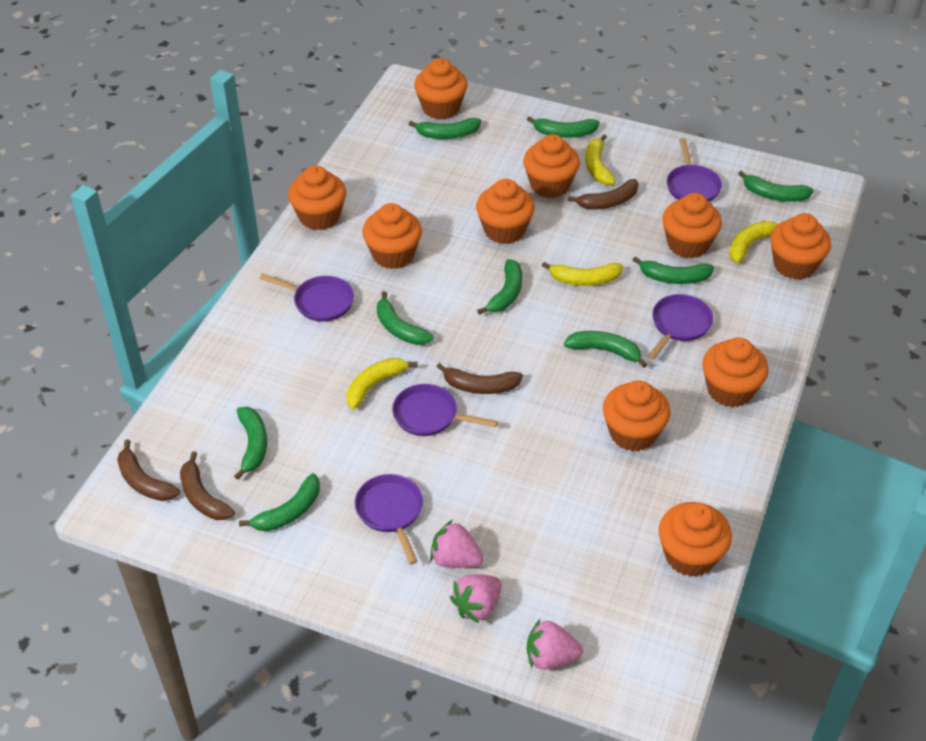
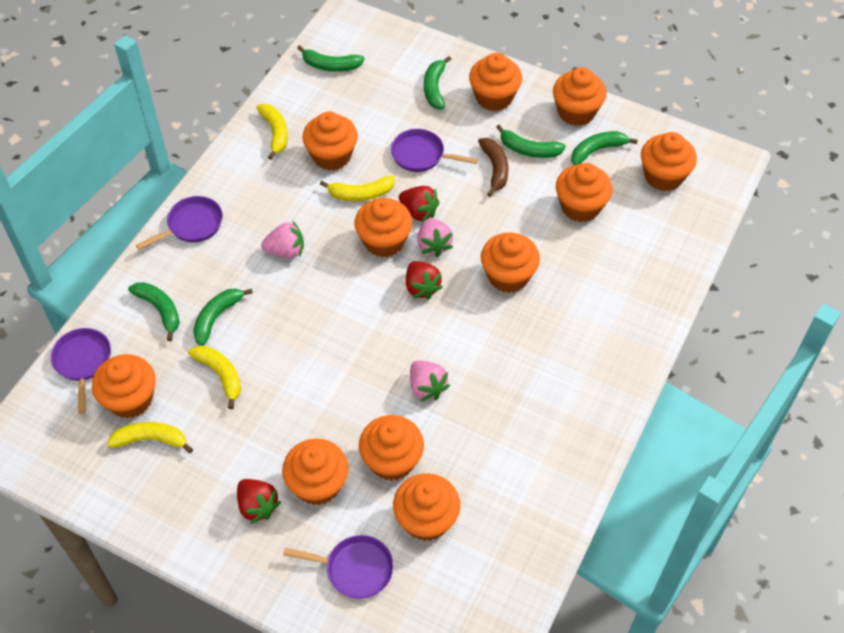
brown banana: [117,439,180,501] [180,451,235,520] [436,363,523,394] [567,179,638,210] = 4 -> [478,138,508,197] = 1
green banana: [234,407,267,480] [239,473,320,531] [377,291,434,345] [409,118,481,139] [477,259,522,315] [527,116,600,138] [564,331,647,368] [633,256,714,284] [738,171,814,202] = 9 -> [128,282,180,341] [193,288,253,346] [297,45,365,72] [424,56,451,109] [496,125,566,158] [571,131,638,165] = 6
orange cupcake: [288,165,346,230] [362,203,422,269] [414,58,468,120] [476,179,535,244] [523,134,580,198] [603,381,671,451] [659,502,732,577] [662,193,722,258] [702,338,769,407] [770,213,831,280] = 10 -> [92,354,156,418] [282,439,348,505] [303,111,358,170] [355,198,412,257] [359,415,424,481] [393,473,460,541] [469,53,522,111] [481,233,540,293] [553,67,607,126] [556,163,613,222] [641,132,697,191] = 11
purple pan: [259,274,354,322] [355,474,423,564] [392,384,498,436] [648,294,713,360] [667,138,722,202] = 5 -> [51,328,111,414] [136,196,223,250] [283,535,394,599] [391,129,478,172] = 4
red strawberry: none = 0 -> [237,479,281,524] [399,186,440,222] [406,261,443,300] = 3

